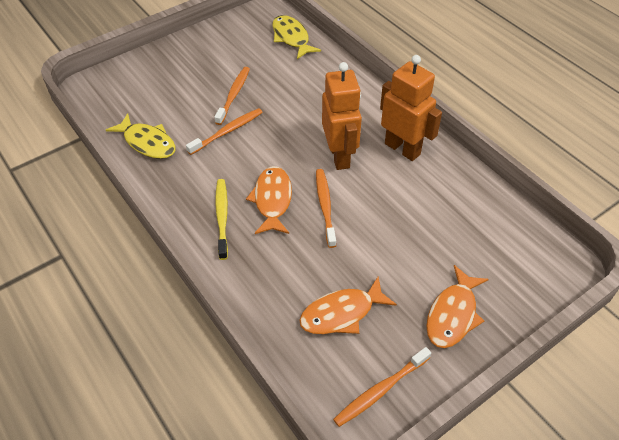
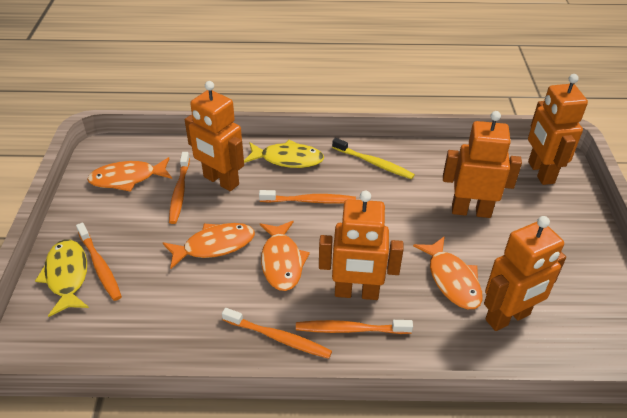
orange fish: [246,166,292,234] [300,277,397,334] [426,265,489,348] = 3 -> [87,157,172,192] [163,223,255,269] [260,221,310,291] [413,236,483,309] = 4
orange robot: [322,62,362,170] [380,55,442,161] = 2 -> [185,81,244,191] [319,191,403,300] [443,111,522,218] [484,216,566,331] [528,74,588,185] = 5
orange toothbrush: [186,108,263,155] [214,67,250,125] [316,169,336,248] [333,347,431,427] = 4 -> [76,223,122,301] [169,152,190,224] [222,308,332,359] [259,190,356,204] [296,320,413,334] = 5

